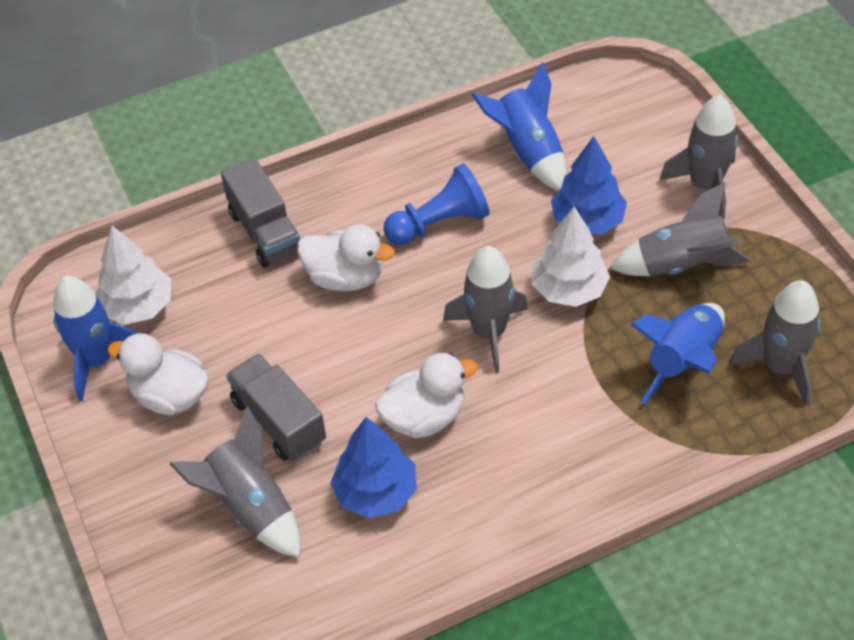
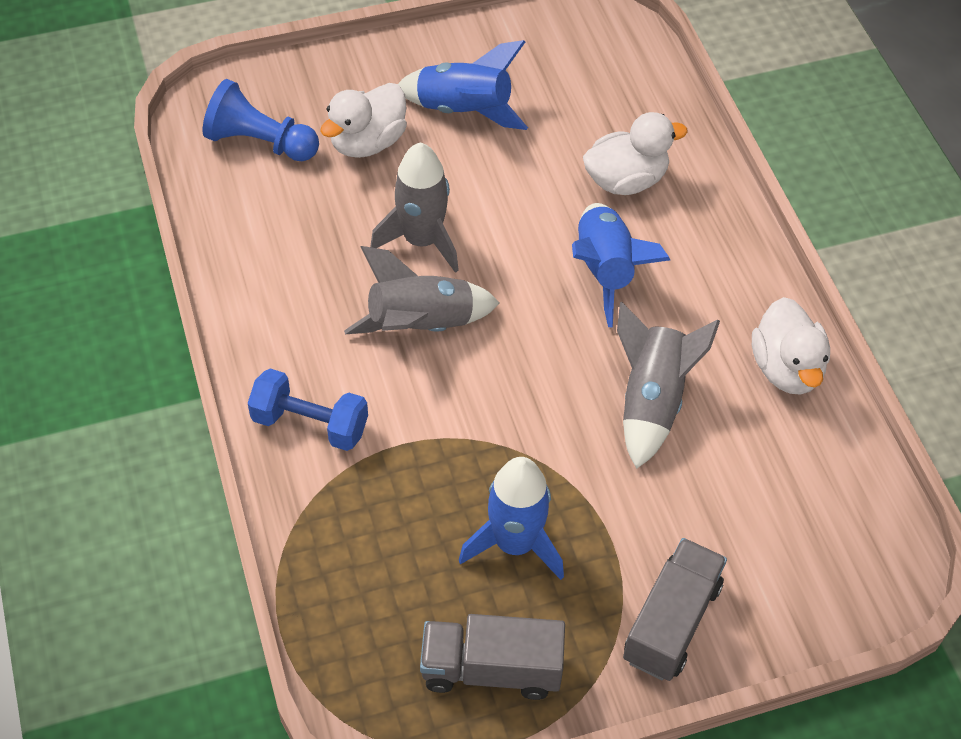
blue dumbbell: none = 0 -> [248,369,368,451] = 1
blue tree: [331,417,417,518] [551,136,627,234] = 2 -> none = 0
grey rocket: [169,407,300,558] [443,246,528,373] [610,183,751,276] [659,95,738,219] [729,280,821,406] = 5 -> [344,246,500,334] [370,142,459,273] [617,302,720,469] = 3
white tree: [95,226,171,325] [532,206,610,307] = 2 -> none = 0

